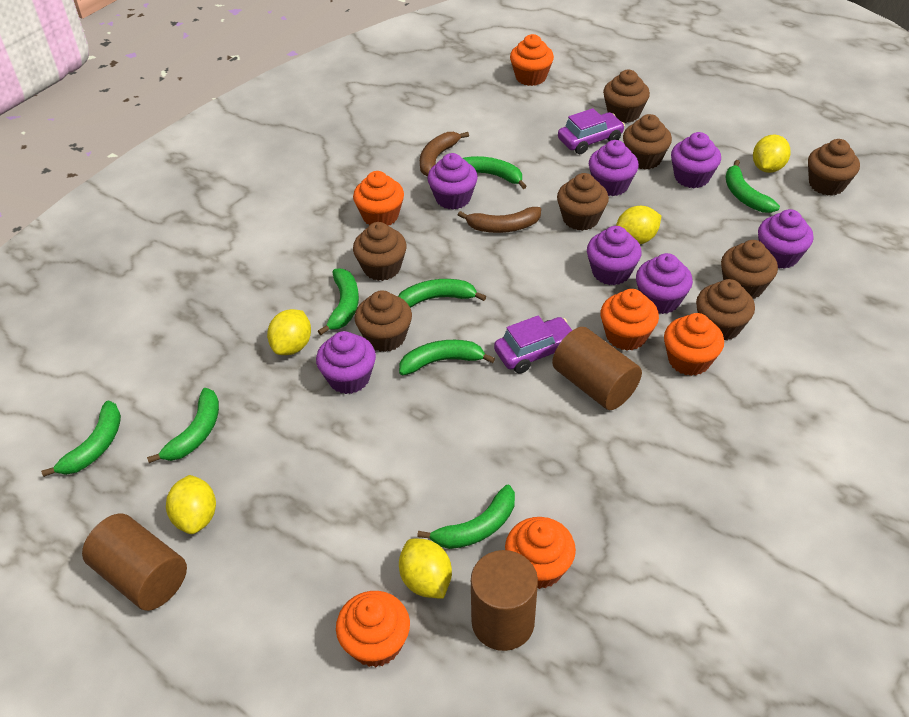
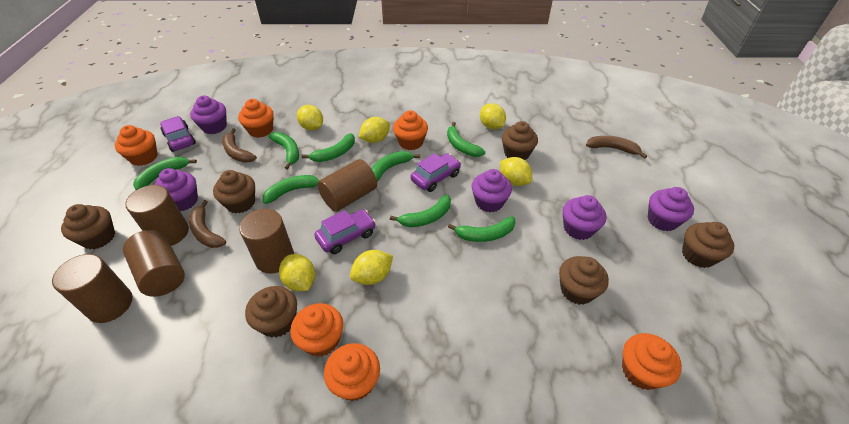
brown banana: [420,132,469,176] [458,207,541,233] = 2 -> [189,200,226,248] [222,128,257,163] [586,136,647,159] = 3
brown cupcake: [353,222,407,281] [355,290,412,352] [557,173,609,231] [603,70,650,123] [623,114,672,170] [696,279,755,341] [721,240,778,299] [808,139,860,196] = 8 -> [61,204,115,249] [213,170,255,213] [245,286,297,338] [502,121,538,160] [559,256,609,305] [682,222,734,268] = 6
brown cylinder: [82,514,187,611] [471,550,538,651] [552,327,642,410] = 3 -> [52,254,133,323] [123,230,185,297] [125,185,189,246] [239,209,294,274] [317,159,377,212] = 5
purple car: [494,316,572,373] [558,108,625,154] = 2 -> [160,116,196,152] [314,209,376,254] [411,153,461,192] = 3
purple cupcake: [316,331,376,394] [427,153,478,210] [587,226,642,285] [589,140,639,196] [636,253,693,314] [671,132,721,188] [758,209,814,269] = 7 -> [154,168,198,211] [190,96,227,134] [472,169,512,212] [563,195,606,240] [648,187,694,231] = 5
yellow lemon: [166,475,216,534] [267,309,311,355] [399,539,452,599] [616,206,661,244] [753,134,791,173] = 5 -> [279,254,315,291] [297,105,323,130] [350,250,393,285] [359,117,390,143] [480,103,506,129] [500,157,532,186] = 6

